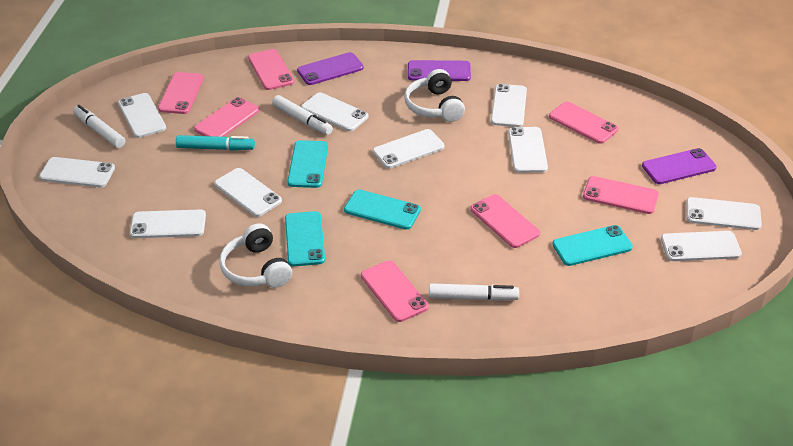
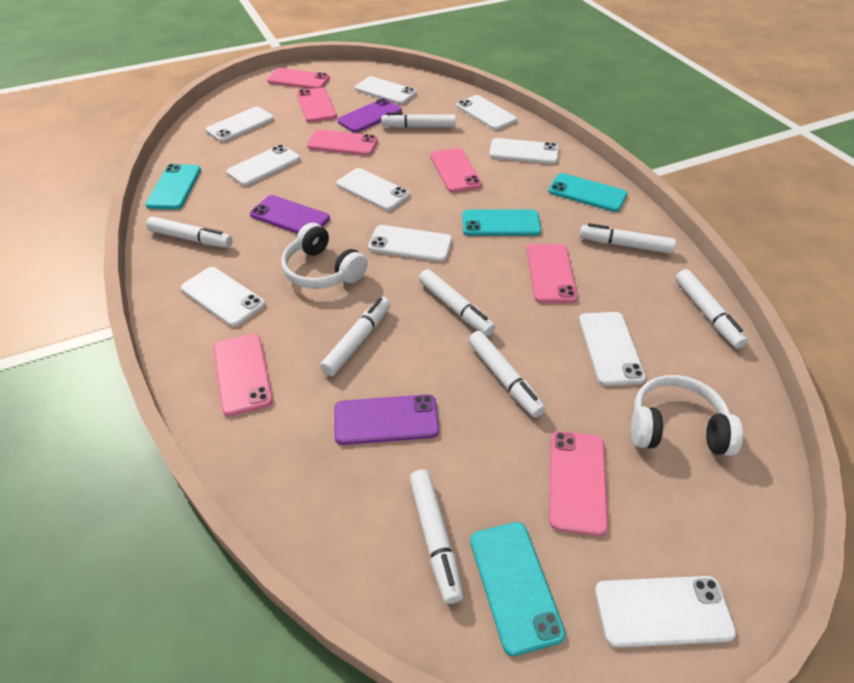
turquoise marker: [176,135,255,151] = 1 -> none = 0
white marker: [73,105,125,148] [272,95,333,135] [429,283,519,301] = 3 -> [146,217,232,248] [320,297,391,376] [381,113,456,128] [409,469,463,604] [419,269,495,336] [468,331,545,418] [579,223,676,254] [676,269,748,349] = 8

